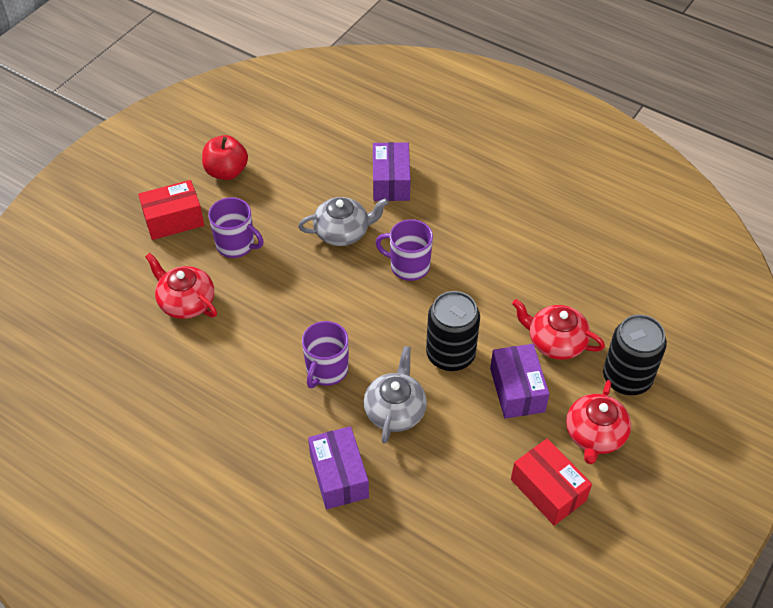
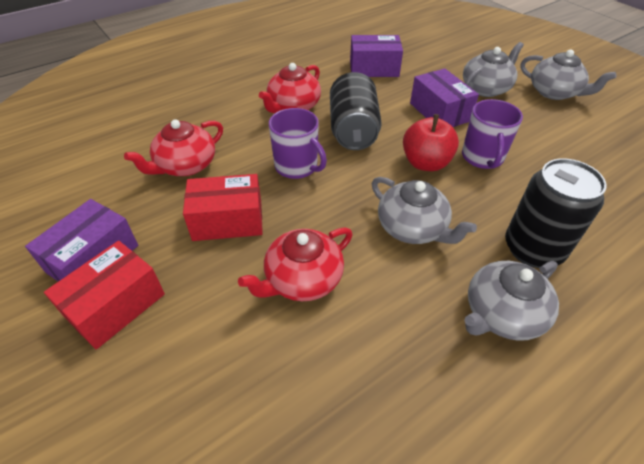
grey teapot: [298,197,389,246] [364,346,427,444] = 2 -> [372,177,477,244] [463,42,524,97] [464,261,559,341] [521,49,616,100] = 4
purple mug: [208,197,263,258] [302,321,349,388] [376,219,433,281] = 3 -> [269,108,327,179] [462,99,523,169] = 2

